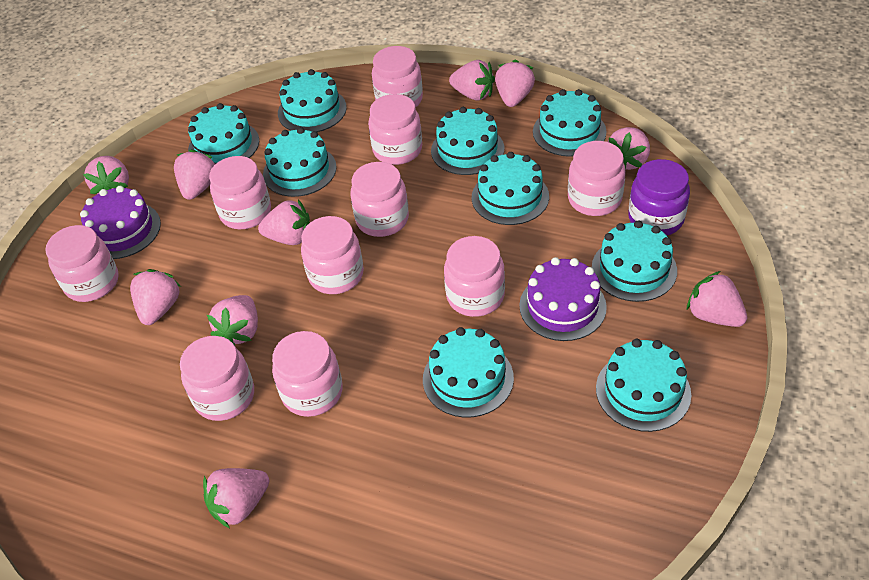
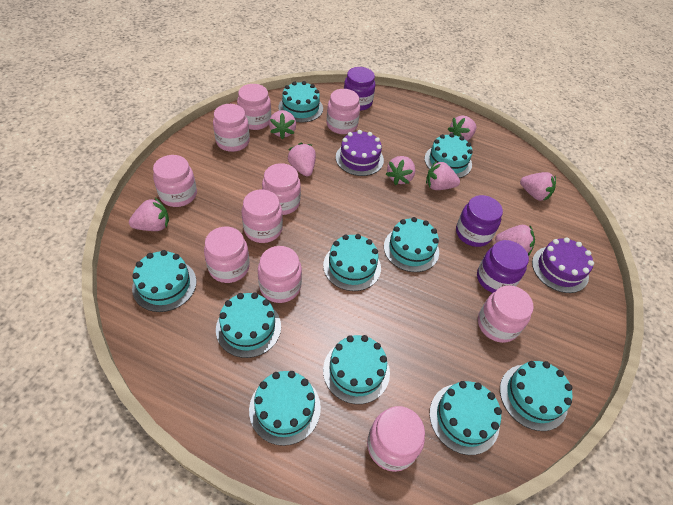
pink strawberry: [83,156,129,194] [130,269,181,325] [174,149,215,200] [203,468,269,529] [207,295,258,346] [258,199,310,245] [449,60,495,100] [495,60,535,107] [608,127,650,170] [687,271,747,327] = 10 -> [129,198,169,231] [269,110,296,139] [287,143,316,177] [386,156,415,185] [426,161,460,190] [448,116,477,141] [495,225,535,256] [520,172,556,201] = 8
purple jar: [628,159,690,236] = 1 -> [344,67,375,111] [456,195,503,247] [477,240,529,293] = 3
turquoise cake: [188,103,259,164] [263,127,337,197] [278,69,347,132] [423,327,514,418] [431,107,504,175] [472,152,549,225] [533,89,606,157] [592,220,677,302] [596,339,691,432] = 9 -> [132,250,196,312] [216,293,281,358] [249,371,321,446] [278,81,323,123] [323,234,381,291] [323,335,390,404] [384,217,439,272] [424,133,473,178] [430,381,502,455] [500,361,572,431] = 10

